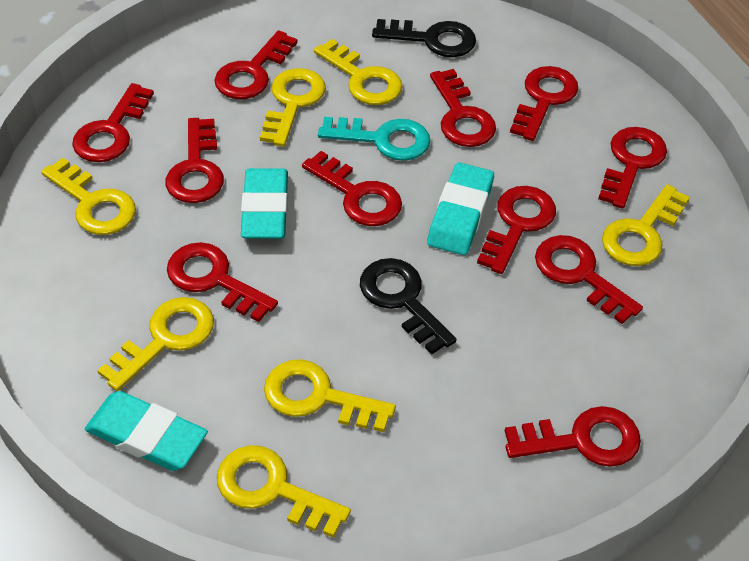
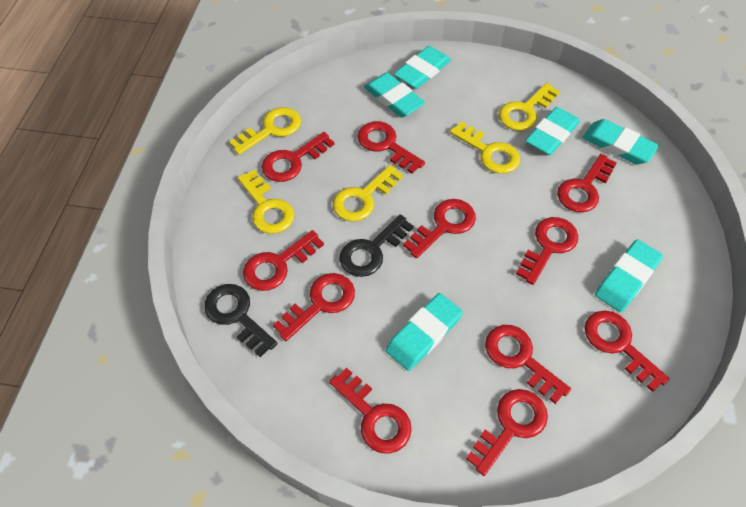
turquoise eraser: [85,391,208,471] [241,168,288,239] [427,162,494,255] = 3 -> [364,72,425,118] [386,293,463,371] [394,46,451,89] [525,107,580,155] [582,119,659,165] [595,239,663,312] = 6
turquoise key: [318,117,430,161] = 1 -> none = 0
yellow key: [41,158,136,235] [97,297,214,391] [217,445,351,538] [260,68,326,147] [264,359,396,432] [314,39,403,105] [602,184,690,266] = 7 -> [229,107,301,155] [238,170,294,234] [333,165,403,222] [450,122,520,174] [499,83,560,131] = 5

